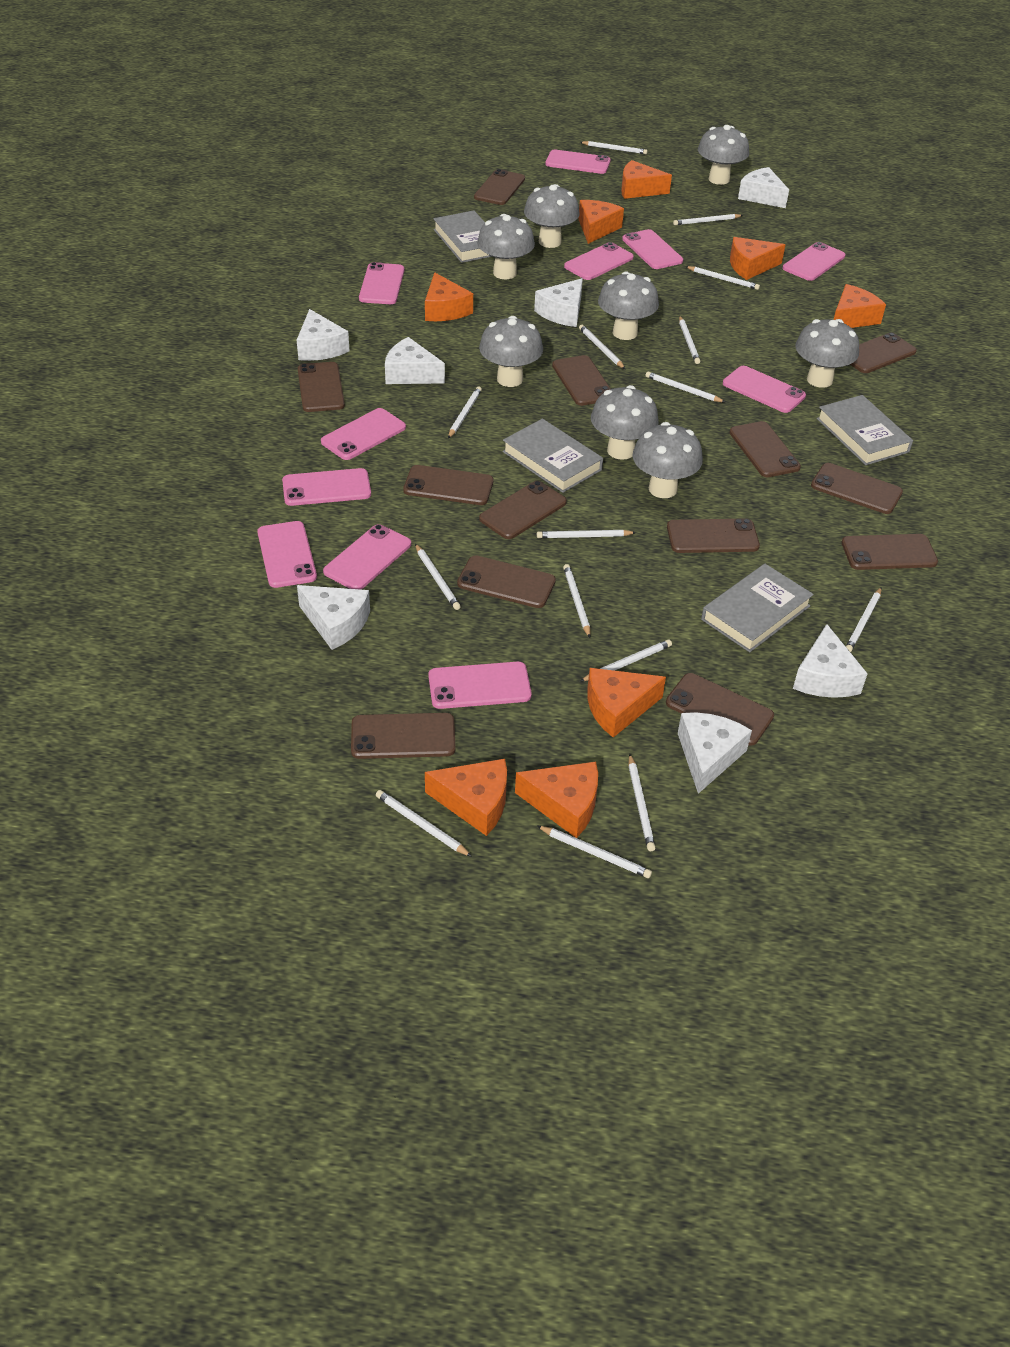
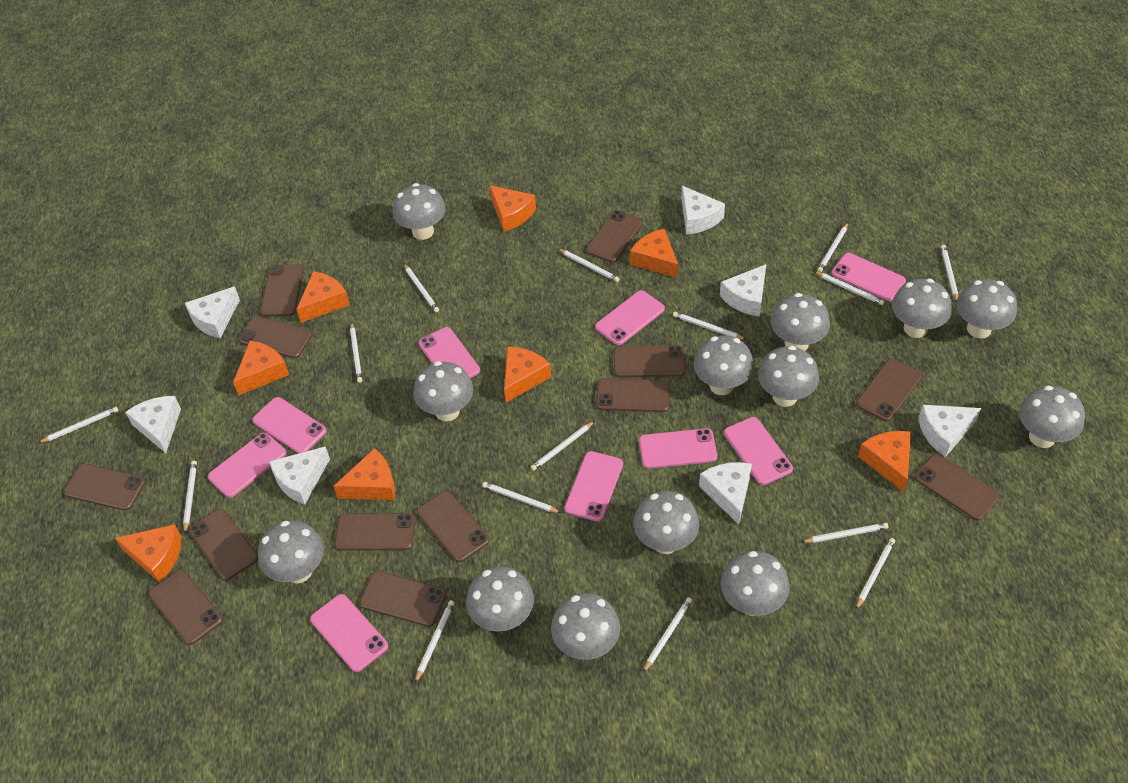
grey book: [433,210,492,263] [503,419,603,493] [701,564,814,652] [816,395,913,465] = 4 -> none = 0
grey mushroom: [477,214,535,279] [479,316,543,387] [524,184,580,248] [591,385,659,460] [598,271,659,340] [632,422,703,498] [698,125,749,185] [795,319,859,388] = 8 -> [258,520,324,584] [392,183,446,240] [413,361,473,422] [466,566,534,632] [551,593,620,660] [634,491,699,554] [693,335,754,395] [721,551,789,616] [758,346,819,407] [771,293,830,351] [892,279,952,338] [956,279,1017,339] [1019,385,1085,448] = 13
pink phone: [257,521,317,588] [282,468,371,506] [321,408,406,460] [323,524,411,590] [359,262,404,304] [428,662,532,709] [545,149,611,174] [564,242,634,280] [622,229,683,269] [723,366,806,413] [783,242,845,281] = 11 -> [208,432,286,498] [252,397,327,454] [310,594,388,672] [419,327,480,378] [564,451,623,522] [595,290,665,345] [639,428,717,469] [724,417,793,485] [831,253,906,301] = 9

